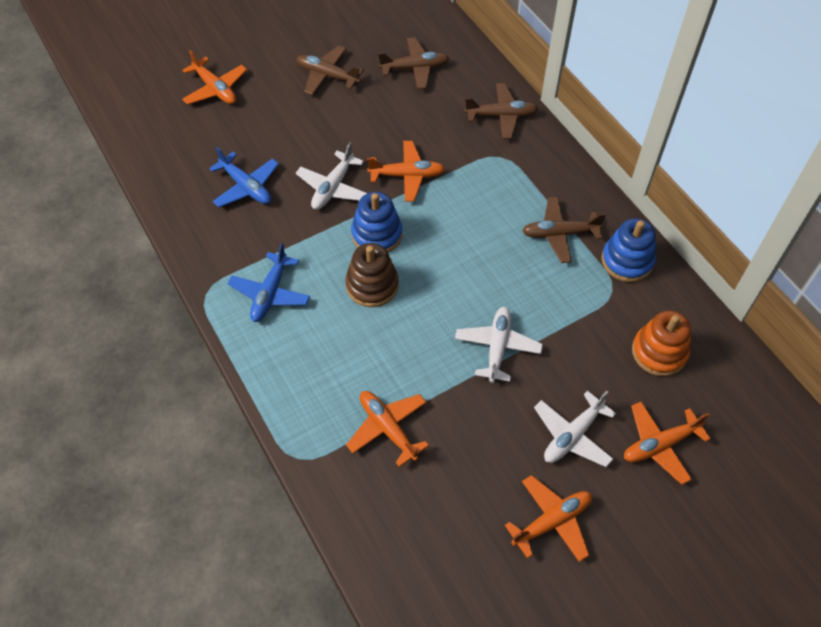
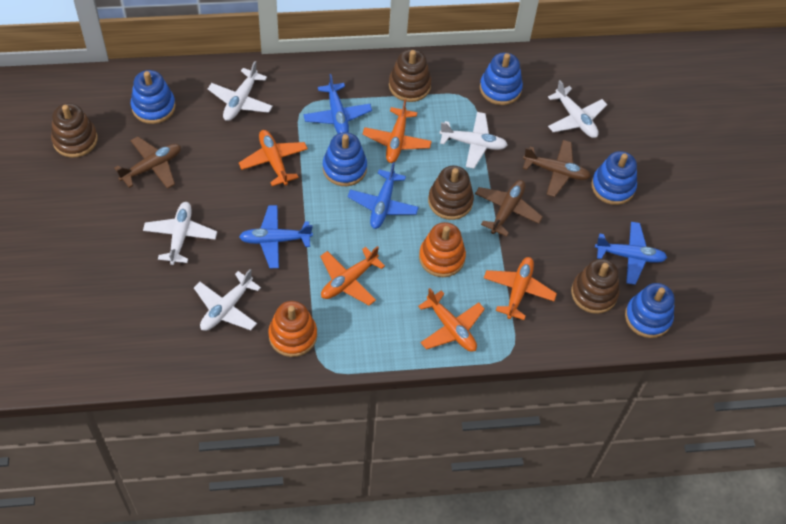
blue plane: [209,147,279,207] [228,243,310,322] = 2 -> [239,205,313,268] [303,74,372,134] [348,162,419,229] [595,222,667,285] = 4
blue stacking toy: [351,192,402,252] [601,218,656,282] = 2 -> [131,70,176,124] [323,132,367,186] [480,53,523,105] [591,151,637,205] [625,283,675,338] = 5
brown plane: [296,45,364,95] [378,37,450,89] [464,83,539,139] [522,197,606,263] = 4 -> [114,136,181,189] [475,180,543,237] [523,140,591,197] = 3
brown stacking toy: [345,243,399,307] = 1 -> [51,103,98,158] [389,49,432,102] [428,166,474,220] [571,259,619,314] = 4
orange stacking toy: [632,311,691,376] = 1 -> [268,301,317,357] [419,222,466,277] = 2
white plane: [296,142,367,210] [455,307,543,383] [534,391,616,467] = 3 -> [143,202,217,265] [194,269,261,331] [208,61,273,121] [439,112,508,169] [548,80,607,138] = 5

